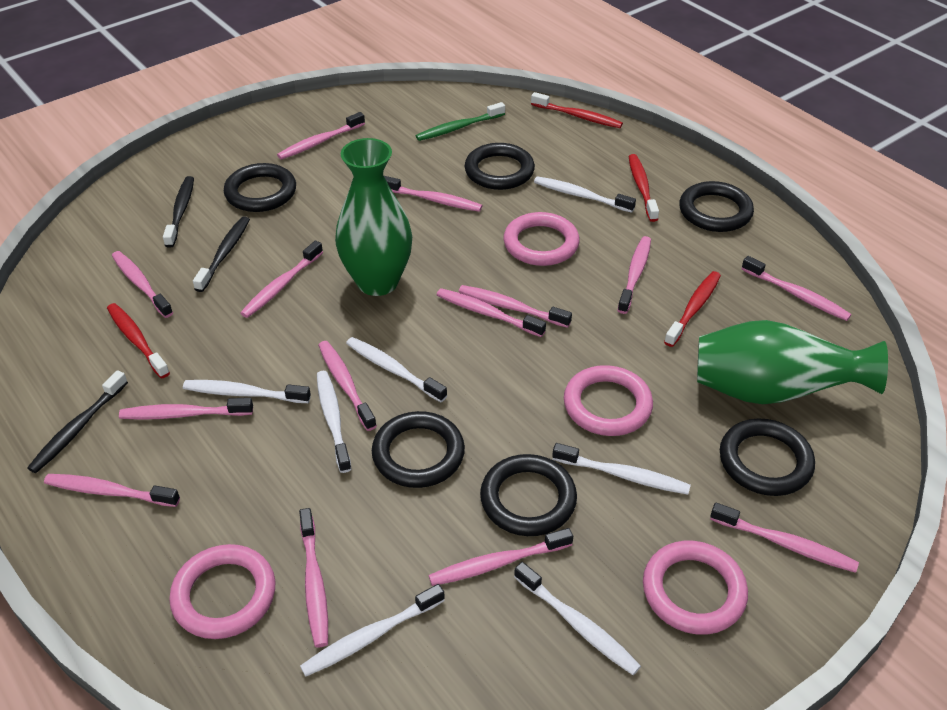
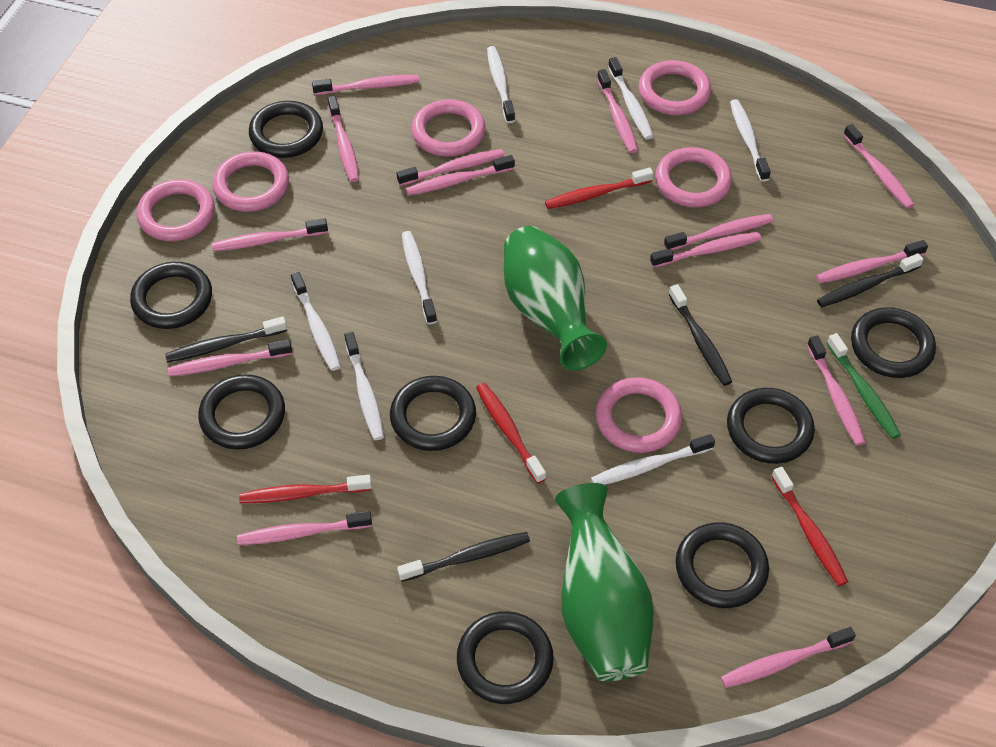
black ring: [224,163,296,212] [372,411,465,488] [465,143,535,190] [480,454,577,536] [679,181,754,232] [720,419,815,496] = 6 -> [130,262,212,329] [198,374,285,450] [249,101,323,158] [390,376,476,451] [457,611,554,704] [676,522,769,608] [727,388,815,464] [851,307,936,378] = 8
black toothbrush: [27,370,128,473] [163,176,194,248] [193,216,250,292] = 3 -> [165,317,287,362] [397,532,530,582] [669,284,732,386] [817,253,923,307] = 4
pink ring: [169,544,275,639] [503,212,580,266] [564,365,653,436] [643,541,748,635] = 4 -> [137,179,215,241] [212,151,289,212] [411,99,486,157] [595,377,682,453] [639,60,711,115] [655,147,732,207] = 6

